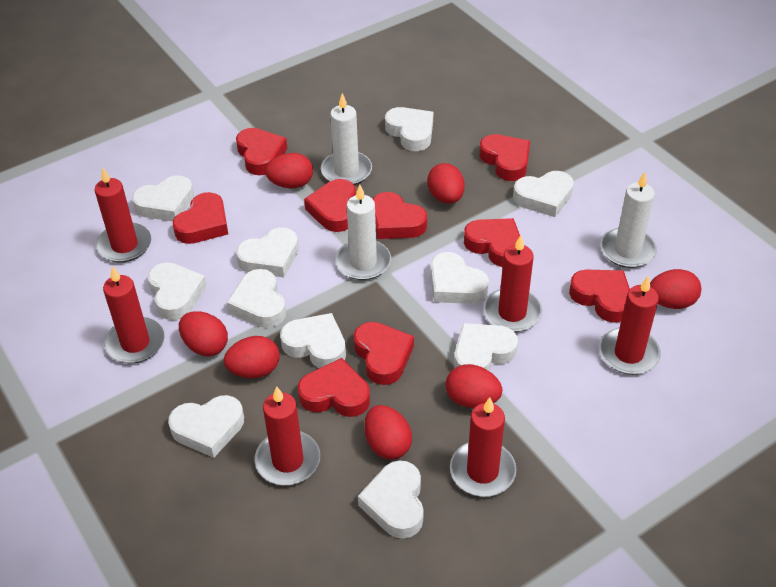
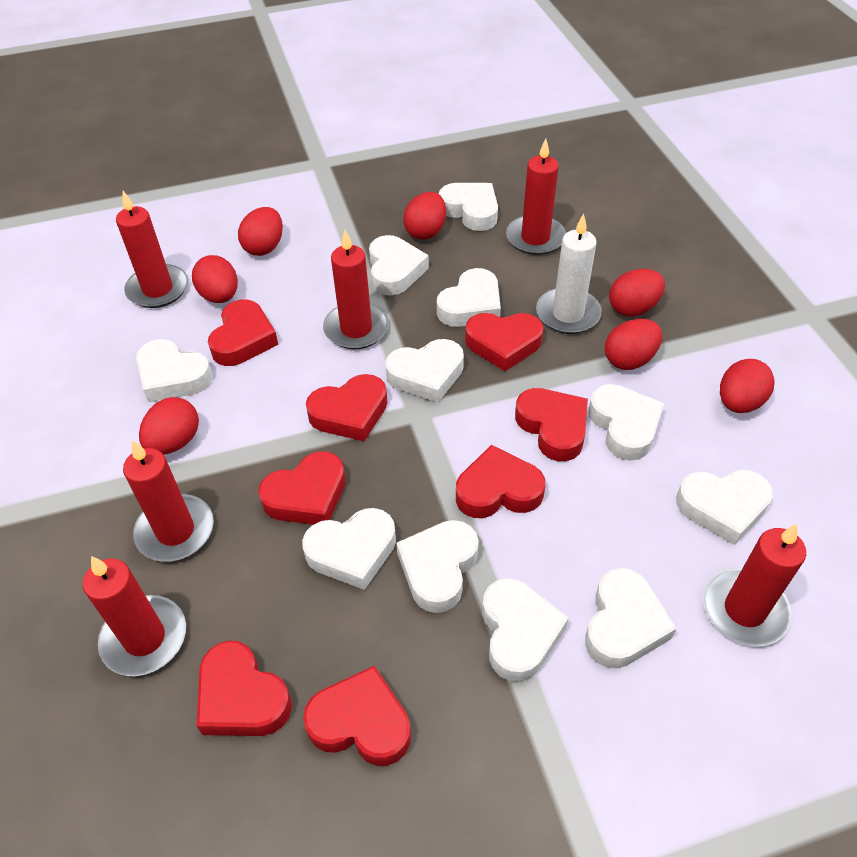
red heart: [173,192,228,244] [236,128,287,175] [298,358,370,417] [304,179,356,232] [354,322,414,385] [373,192,427,239] [464,218,520,267] [479,134,530,181] [569,270,630,323] = 9 -> [197,641,292,736] [208,300,278,366] [258,451,346,525] [303,666,411,766] [306,374,387,441] [456,445,545,518] [465,313,544,371] [515,388,588,461] = 8
white candle: [321,93,372,185] [335,185,391,280] [601,172,657,268] = 3 -> [536,214,602,334] = 1

